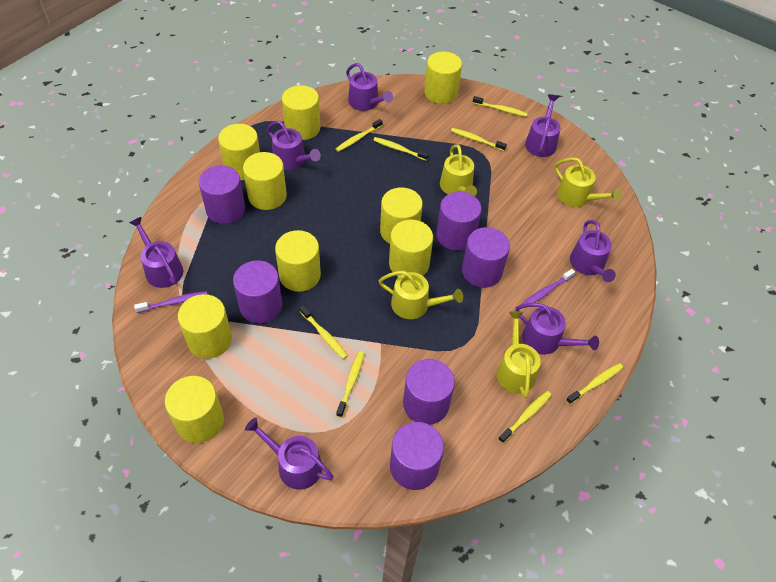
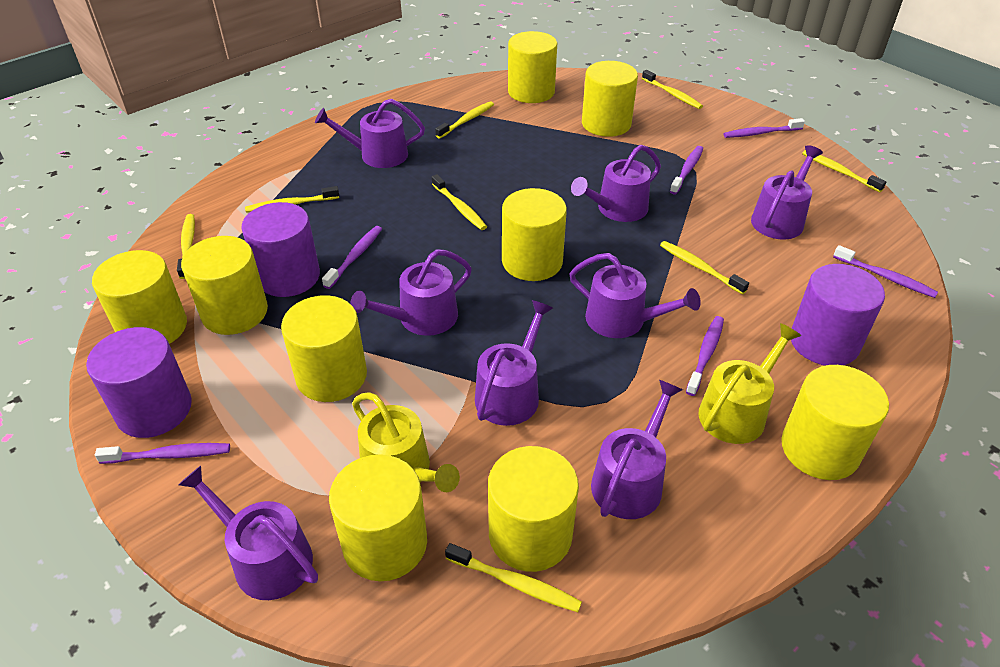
purple cylinder: [199,165,245,224] [233,260,282,323] [390,422,444,490] [403,359,455,425] [436,192,482,251] [462,227,510,288] = 6 -> [86,327,192,438] [241,202,320,297] [791,264,885,366] = 3
purple toothbrush: [134,291,207,313] [522,269,575,304] = 2 -> [95,443,230,464] [322,226,382,289] [670,146,703,195] [686,316,724,396] [723,118,805,138] [833,245,938,298] = 6
purple watering can: [129,217,183,288] [245,418,334,490] [267,121,321,170] [346,63,393,111] [516,303,599,355] [525,94,561,157] [570,220,616,282] = 7 -> [178,466,318,600] [315,99,425,168] [350,249,472,336] [475,300,553,426] [569,253,701,338] [571,145,661,222] [591,380,683,519] [751,145,823,239] = 8
yellow watering can: [379,271,463,319] [440,144,477,197] [497,311,541,398] [554,157,622,207] = 4 -> [352,392,460,492] [699,323,801,444] = 2

